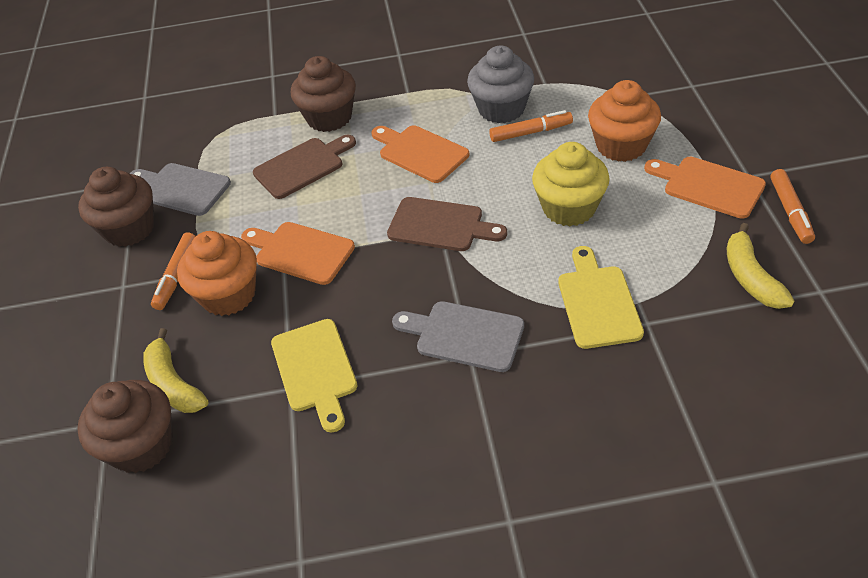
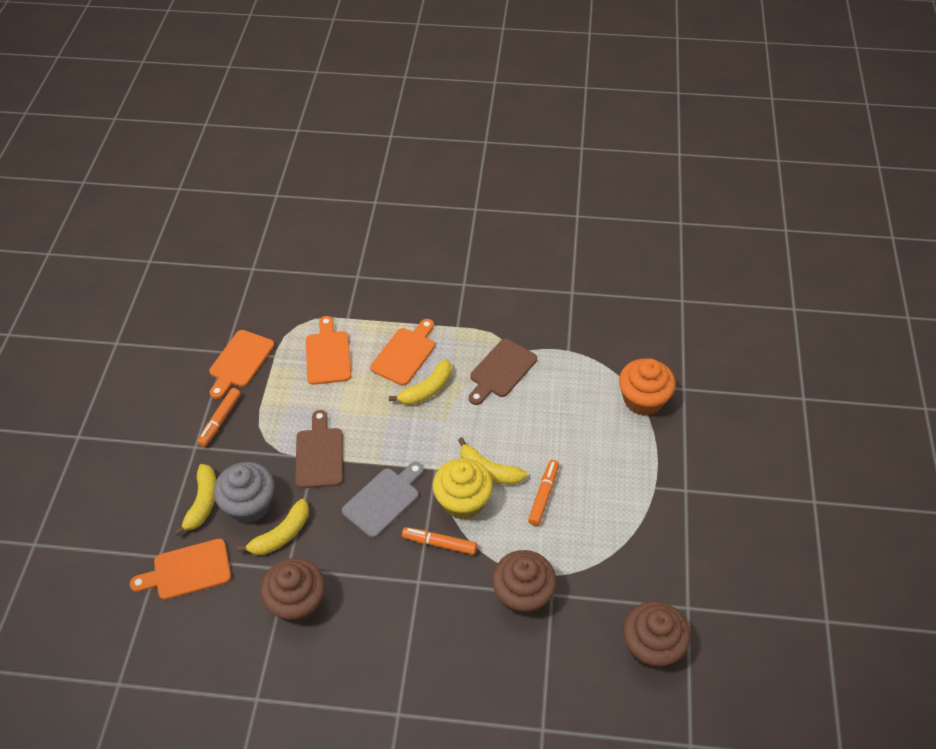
grey cutting board: [130,163,231,216] [392,301,524,372] = 2 -> [342,462,424,538] = 1
orange cupcake: [177,231,257,316] [588,80,661,162] = 2 -> [619,358,676,416] = 1
orange cutting board: [241,222,355,285] [371,125,469,183] [644,157,766,219] = 3 -> [130,539,231,600] [209,330,274,399] [306,316,351,385] [370,319,435,386] = 4
yellow banana: [143,328,208,413] [727,223,795,309] = 2 -> [174,464,216,536] [237,499,309,555] [389,359,451,405] [458,437,527,485] = 4
yellow cutting board: [271,319,357,433] [558,246,644,349] = 2 -> none = 0

